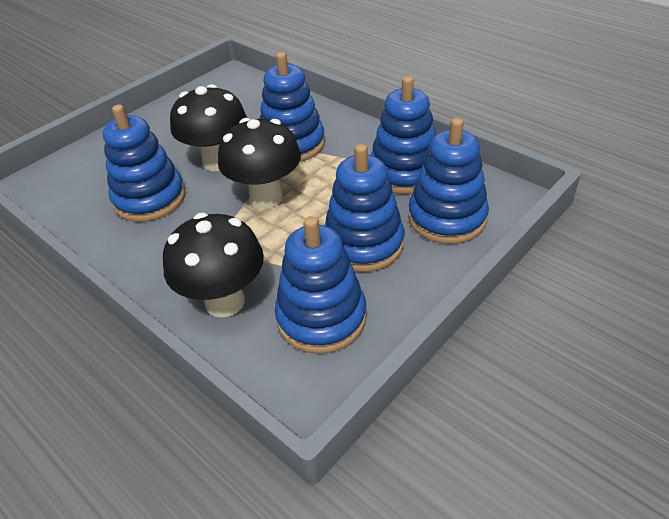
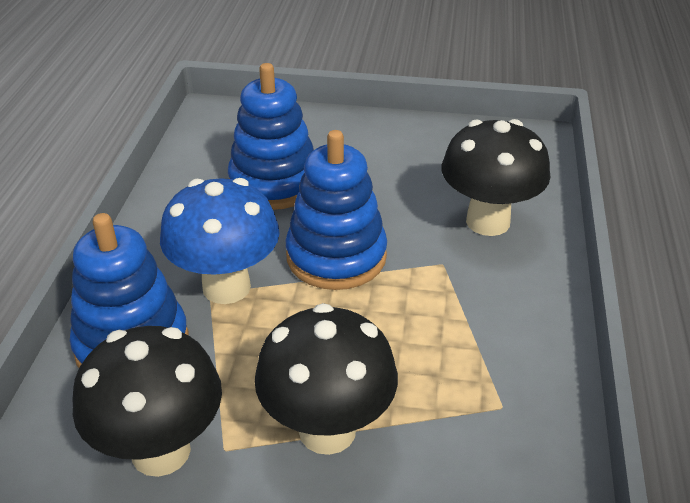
blue mushroom: none = 0 -> [160,178,280,304] = 1
blue stacking toy: [103,105,185,222] [260,52,325,162] [275,216,367,354] [324,144,404,272] [371,76,436,194] [408,118,489,244] = 6 -> [70,213,189,368] [228,63,314,210] [286,130,387,290] = 3

